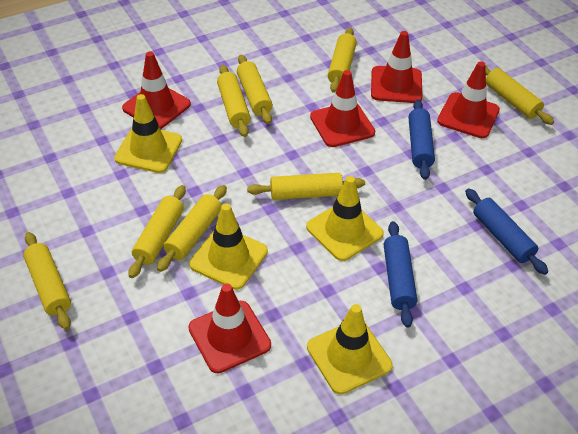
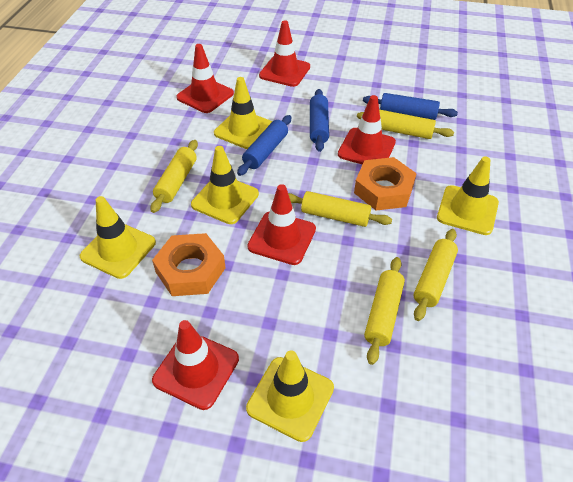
orange nut: none = 0 -> [152,233,226,296] [354,157,417,210] = 2
yellow rolling pin: [23,232,71,330] [129,185,186,278] [157,185,227,272] [217,65,250,137] [237,55,273,124] [247,173,365,200] [328,27,357,93] [485,65,554,125] = 8 -> [151,140,198,213] [288,191,392,227] [357,110,454,139] [364,257,405,365] [414,229,458,321] = 5
yellow traffic cone: [114,94,182,173] [189,203,268,290] [306,176,384,261] [307,304,393,395] = 4 -> [79,196,156,279] [191,146,259,224] [214,77,272,149] [246,350,334,442] [437,156,499,235] = 5

